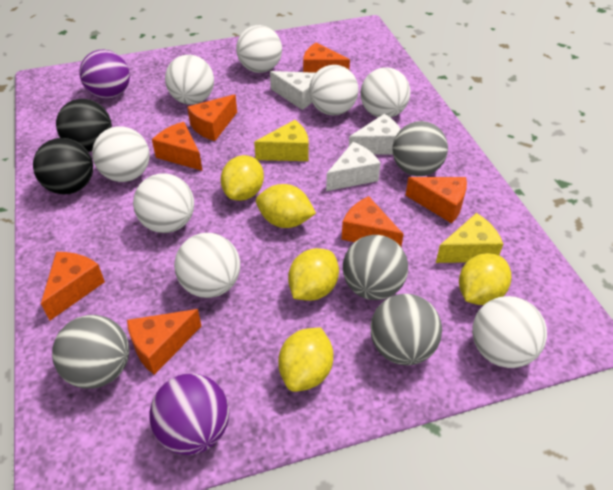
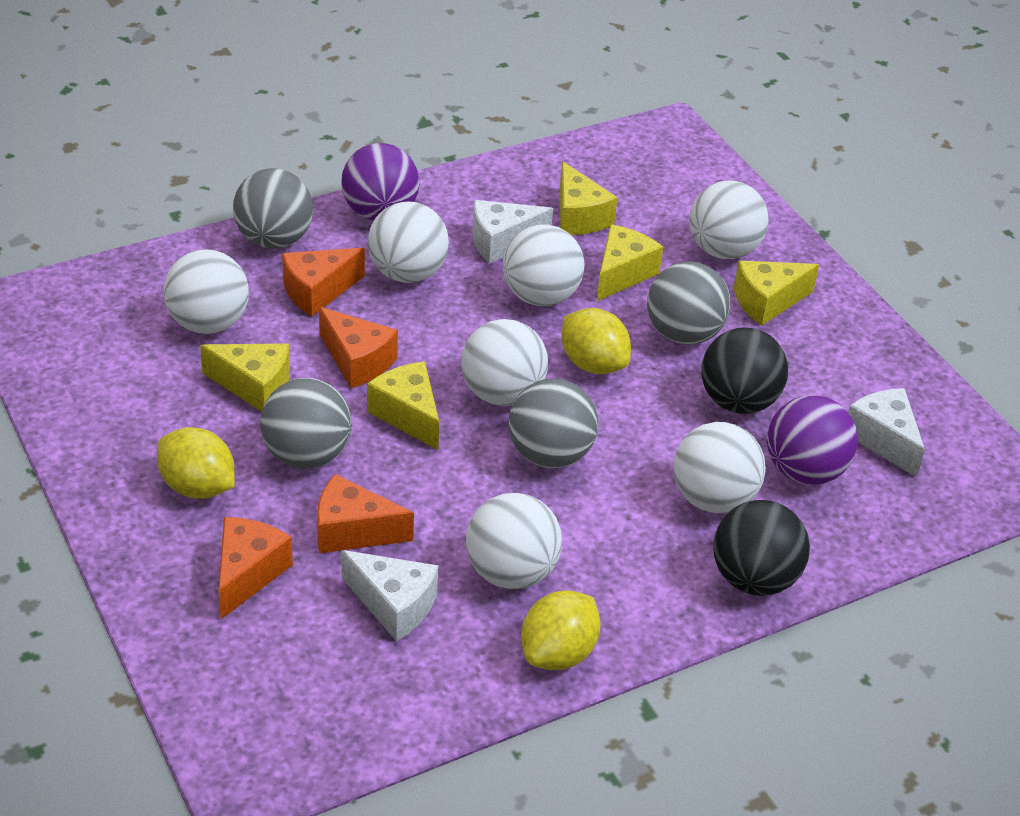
orange cheese: [41,252,105,320] [127,309,201,375] [152,122,203,171] [187,94,237,141] [303,42,350,73] [341,196,404,246] [405,177,467,223] = 7 -> [219,517,293,619] [282,248,365,317] [317,474,414,553] [319,307,398,388] = 4
white ball: [92,126,150,182] [133,173,194,233] [165,55,214,105] [174,233,240,298] [236,25,282,73] [309,65,359,115] [361,67,410,118] [472,296,547,368] = 8 -> [163,249,249,334] [368,202,449,283] [461,319,548,406] [466,493,562,589] [503,224,584,306] [673,422,766,513] [690,181,768,259] = 7
yellow cheese: [254,120,309,161] [436,213,503,263] = 2 -> [200,343,290,412] [367,361,439,450] [560,161,618,235] [597,224,663,301] [734,261,819,326] = 5
yellow lemon: [221,155,264,201] [256,184,316,228] [278,328,333,392] [288,248,339,301] [459,253,511,305] = 5 -> [157,427,235,499] [521,590,601,670] [562,308,631,374] = 3

